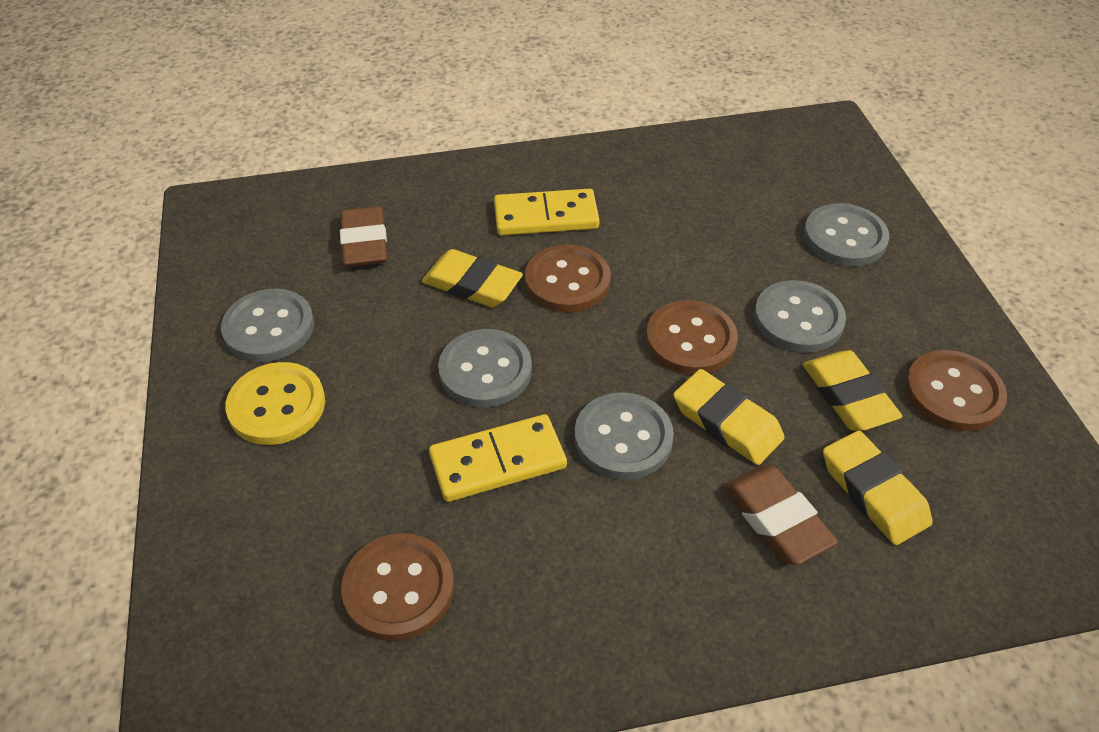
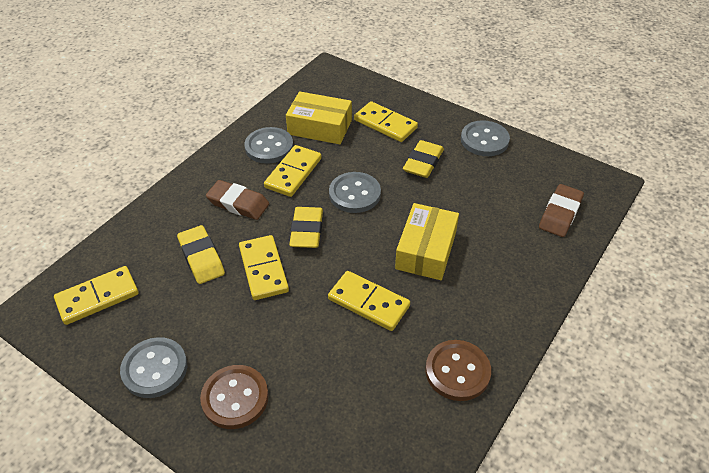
brown button: [341,533,454,641] [525,244,611,313] [646,300,738,375] [905,350,1007,431] = 4 -> [200,365,269,429] [425,340,491,401] = 2
grey button: [221,289,314,362] [438,329,532,407] [574,392,674,480] [754,280,846,353] [804,203,889,266] = 5 -> [120,337,187,398] [244,127,293,164] [329,172,381,213] [461,120,510,156] = 4
yellow box: none = 0 -> [286,91,352,144] [395,203,459,280] = 2
yellow button: [225,362,325,445] = 1 -> none = 0
yellow domino: [429,414,567,502] [494,189,600,235] = 2 -> [54,266,139,325] [239,235,289,300] [264,145,322,197] [328,271,410,331] [354,101,418,142] = 5
yellow eraser: [422,249,523,307] [673,369,785,465] [803,350,902,431] [823,431,933,545] = 4 -> [177,225,225,284] [289,207,323,248] [403,140,444,178] = 3

